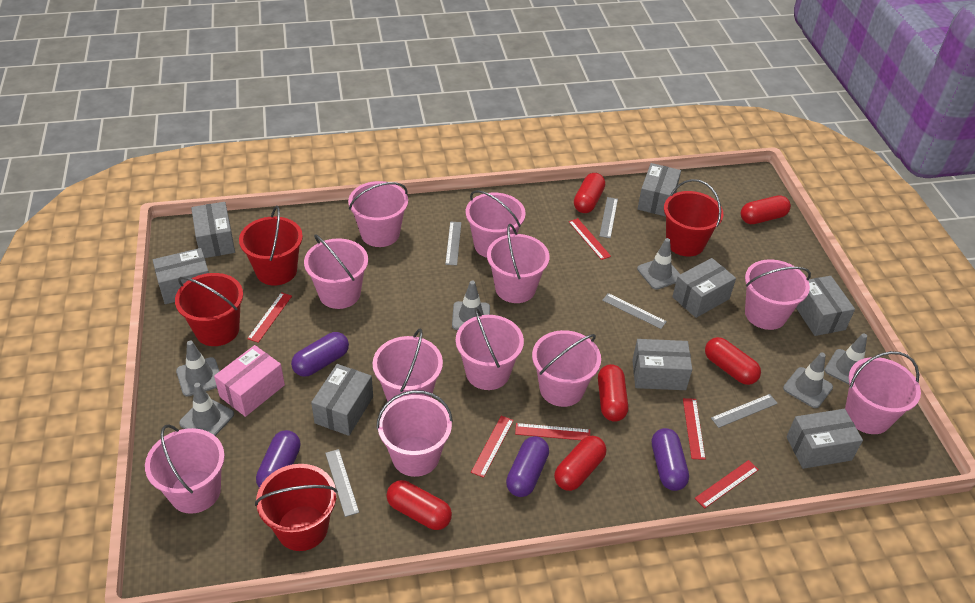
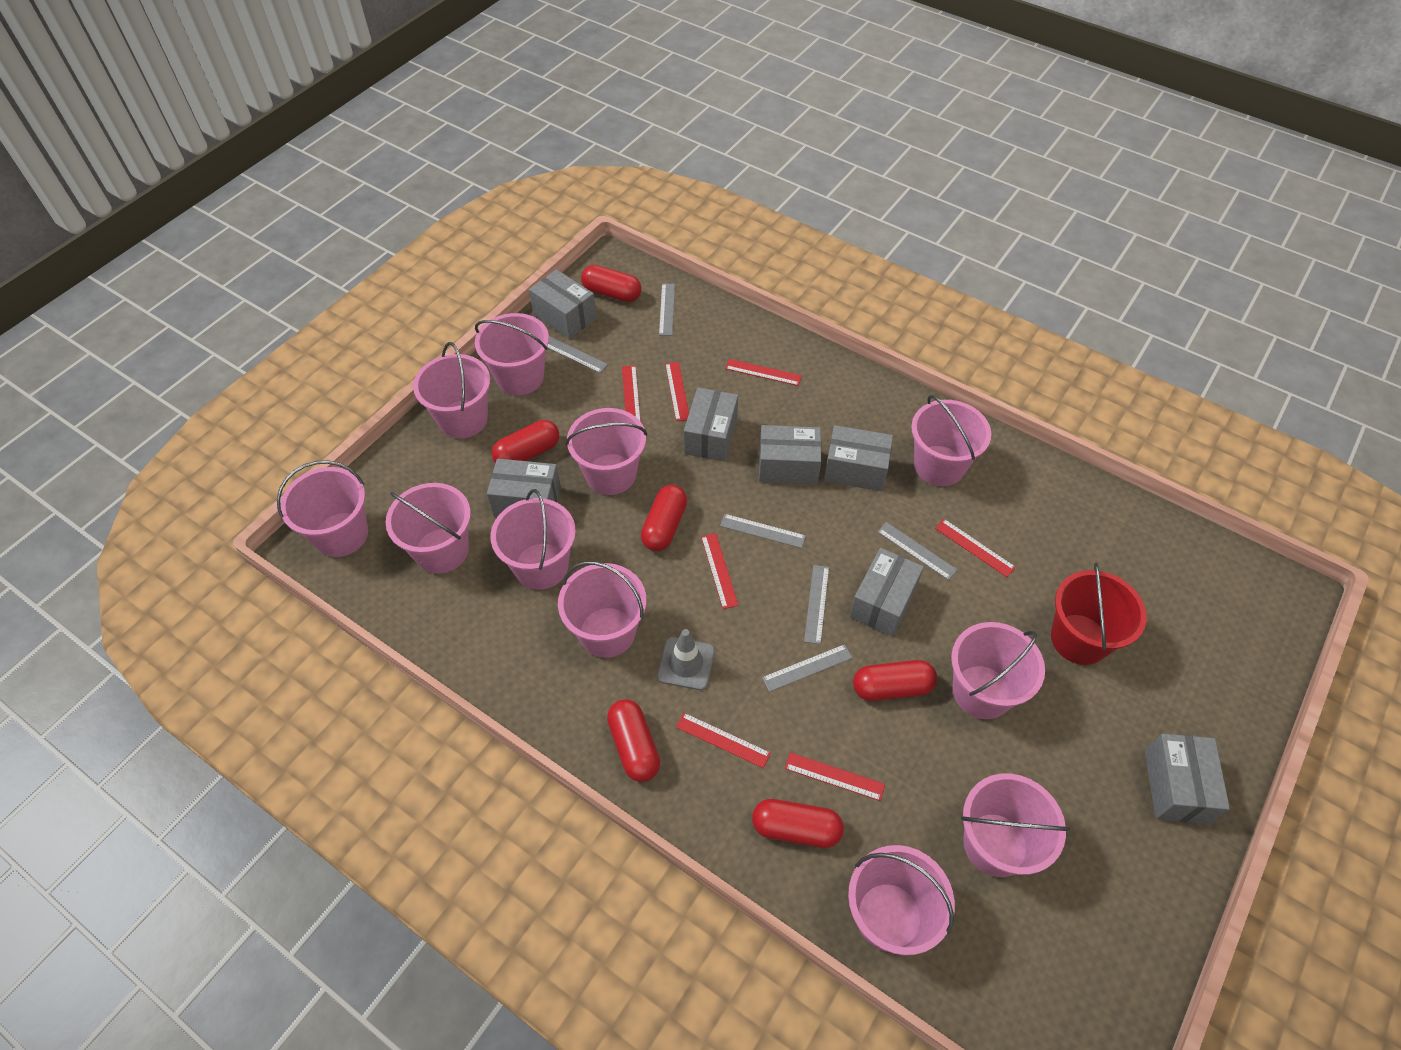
grey box: [153,248,209,304] [191,202,235,258] [311,364,373,436] [632,339,692,390] [638,163,681,216] [672,258,736,318] [786,409,863,469] [796,276,855,336] = 8 -> [487,459,561,517] [529,269,597,339] [684,388,738,462] [759,425,822,484] [824,425,893,491] [850,548,924,636] [1145,734,1230,824] = 7
grey ruler: [325,449,359,517] [445,222,461,265] [599,197,618,238] [602,293,667,329] [711,394,778,428] = 5 -> [547,336,608,373] [659,284,675,336] [720,514,806,548] [762,644,852,692] [804,565,829,644] [877,522,957,580] = 6
grey traffic cone: [176,341,219,397] [179,383,234,436] [452,281,490,330] [637,238,680,290] [783,353,833,408] [825,333,867,385] = 6 -> [657,629,715,690] = 1
pink box: [214,345,285,417] = 1 -> none = 0
purple capsule: [256,430,300,488] [291,332,349,377] [506,436,549,497] [652,428,689,491] = 4 -> none = 0
red bucket: [175,273,243,346] [239,206,303,285] [255,464,338,551] [664,179,723,256] = 4 -> [1051,563,1147,665] = 1
red ruler: [247,292,292,343] [471,416,514,478] [515,423,590,440] [569,218,611,260] [683,398,705,460] [695,460,759,508] = 6 -> [622,365,641,422] [665,362,689,421] [676,713,771,768] [701,533,739,609] [725,359,802,386] [785,752,885,801] [935,519,1016,577] = 7

